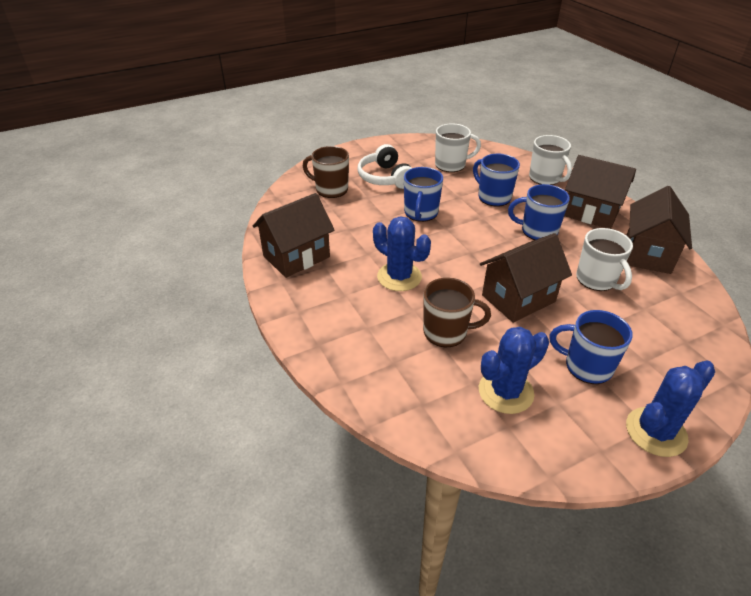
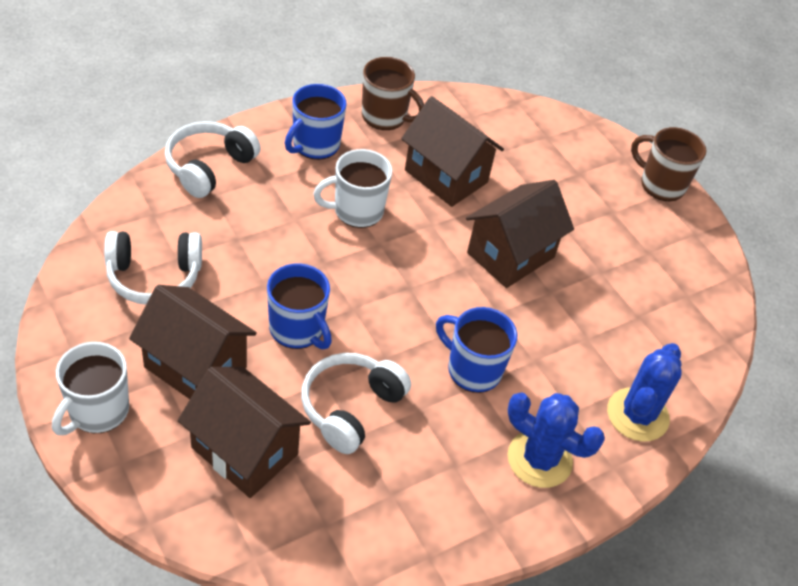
blue cactus: [373,216,431,291] [479,327,549,414] [626,360,715,457] = 3 -> [508,392,605,488] [607,343,682,442] = 2
blue mug: [404,167,443,222] [473,153,520,207] [508,184,570,240] [550,310,633,384] = 4 -> [267,263,332,349] [285,84,347,160] [436,307,517,393] = 3
white headphones: [358,144,412,189] = 1 -> [104,231,202,305] [165,121,260,198] [301,353,411,454] = 3
white mug: [435,123,481,172] [529,135,572,185] [576,228,633,291] = 3 -> [52,342,129,435] [313,149,392,228] = 2

